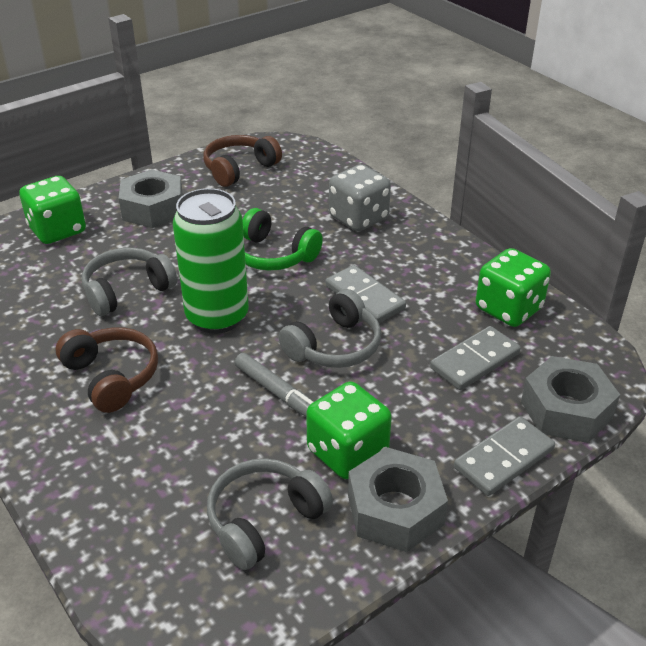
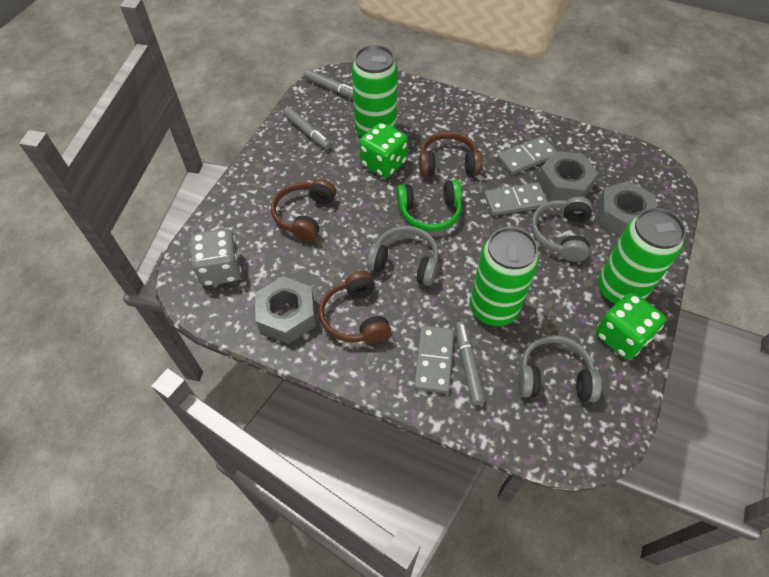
brown headphones: [56,327,158,413] [203,135,282,187] = 2 -> [271,179,336,242] [319,271,391,344] [419,131,482,176] = 3
green can: [173,188,249,334] = 1 -> [352,45,398,137] [470,227,539,326] [598,208,686,305] = 3
green dice: [19,176,86,244] [306,381,392,479] [476,248,551,327] = 3 -> [359,122,408,178] [596,292,666,359] = 2
grey marker: [235,353,313,417] = 1 -> [283,107,332,150] [304,69,353,99] [455,322,485,405] = 3

